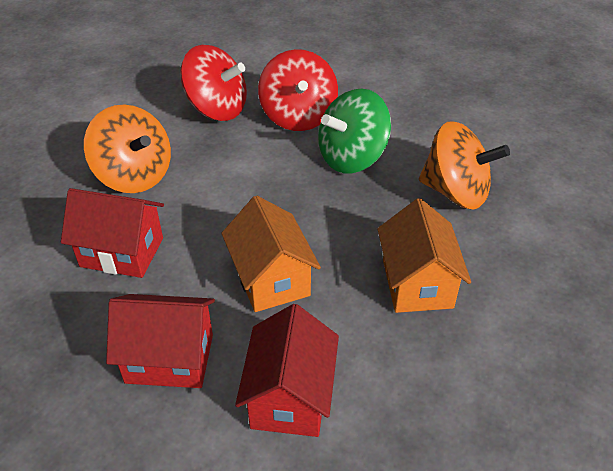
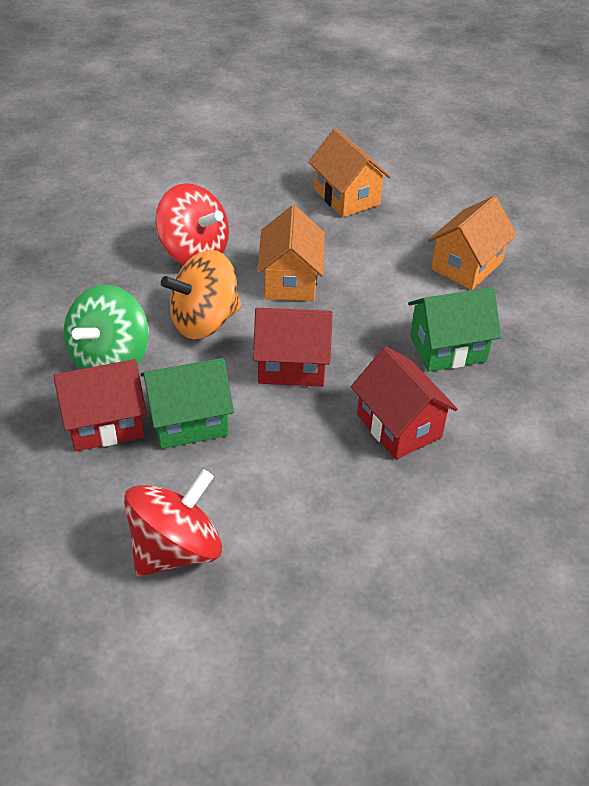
green house: none = 0 -> [141,358,234,449] [408,287,501,372] = 2
orange house: [221,196,321,312] [378,198,471,313] = 2 -> [257,205,325,301] [308,128,391,218] [428,196,517,290] = 3
orange spinning top: [84,104,171,193] [419,121,510,210] = 2 -> [161,250,241,339] = 1

